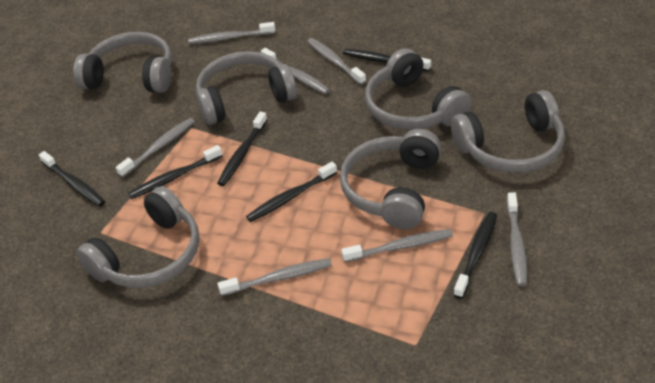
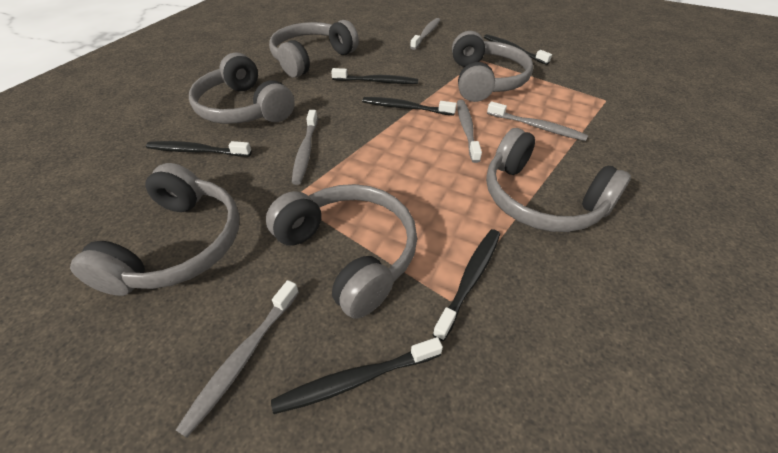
grey toothbrush: [116,118,195,178] [188,22,275,44] [218,258,332,296] [261,48,330,94] [307,38,366,85] [341,229,453,262] [507,192,527,286] = 7 -> [176,280,299,438] [292,110,318,185] [410,18,440,50] [457,100,482,163] [487,101,588,141] = 5

